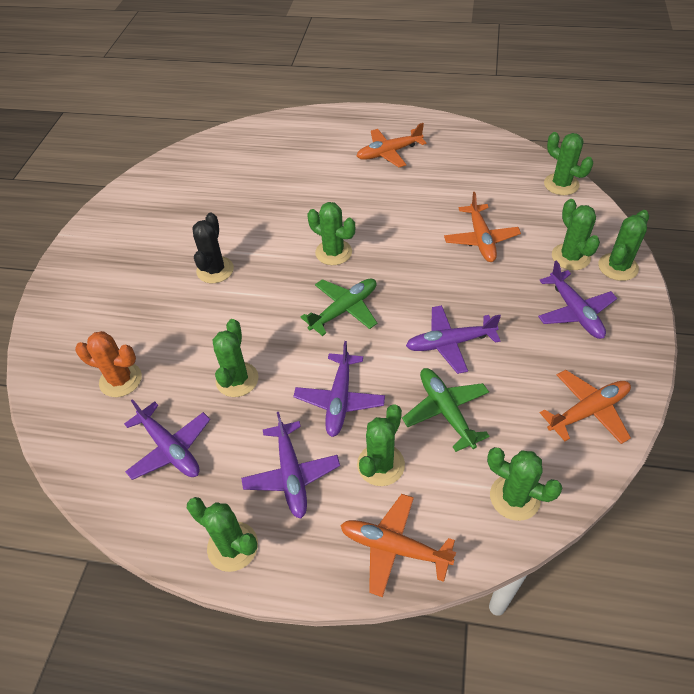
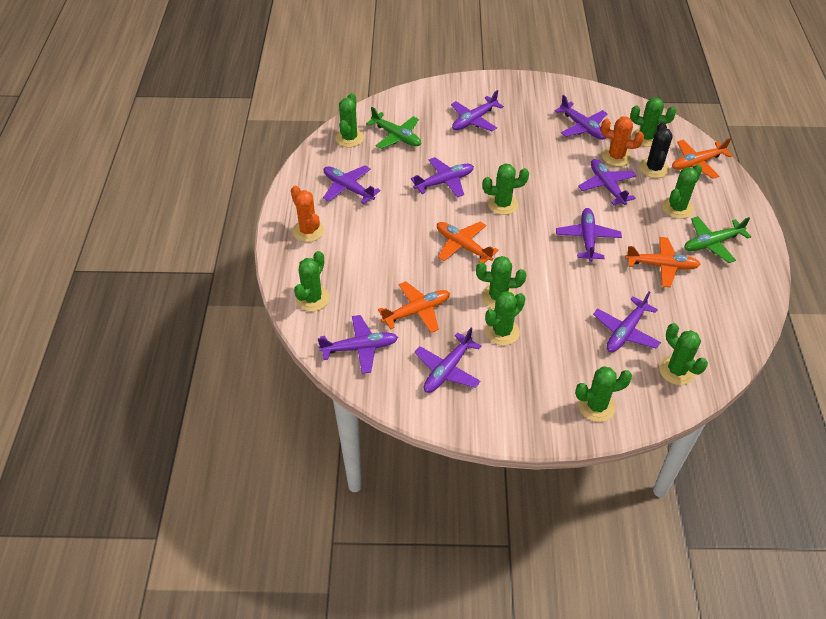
green cactus: [187,497,258,572] [213,319,259,397] [308,202,355,265] [357,404,405,486] [487,447,563,521] [544,132,593,195] [552,199,600,270] [598,210,649,281] = 8 -> [294,251,330,311] [335,93,364,147] [476,256,526,309] [483,163,529,215] [485,291,525,345] [575,366,632,422] [630,97,676,147] [659,323,708,385] [662,164,702,219] = 9
orange cactus: [75,331,142,397] = 1 -> [291,186,324,242] [601,116,644,166] = 2
purple plane: [124,399,210,480] [241,412,340,519] [293,341,385,437] [406,305,501,374] [538,260,617,339] = 5 -> [317,315,398,374] [323,165,381,204] [411,157,474,198] [415,328,481,393] [451,90,504,131] [555,95,607,140] [556,208,622,262] [578,159,636,205] [593,292,661,352] = 9

